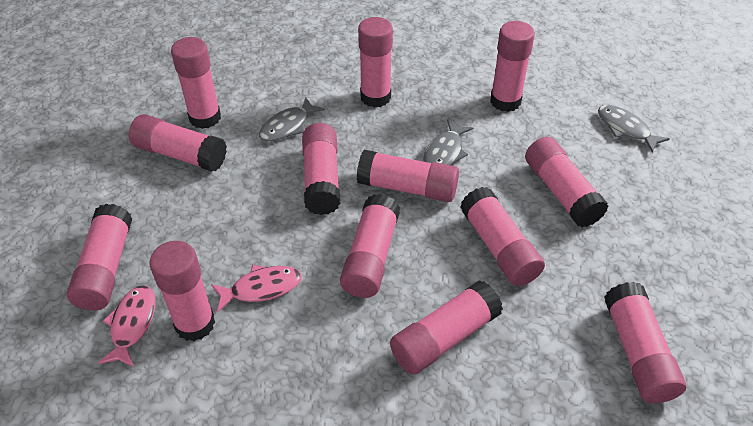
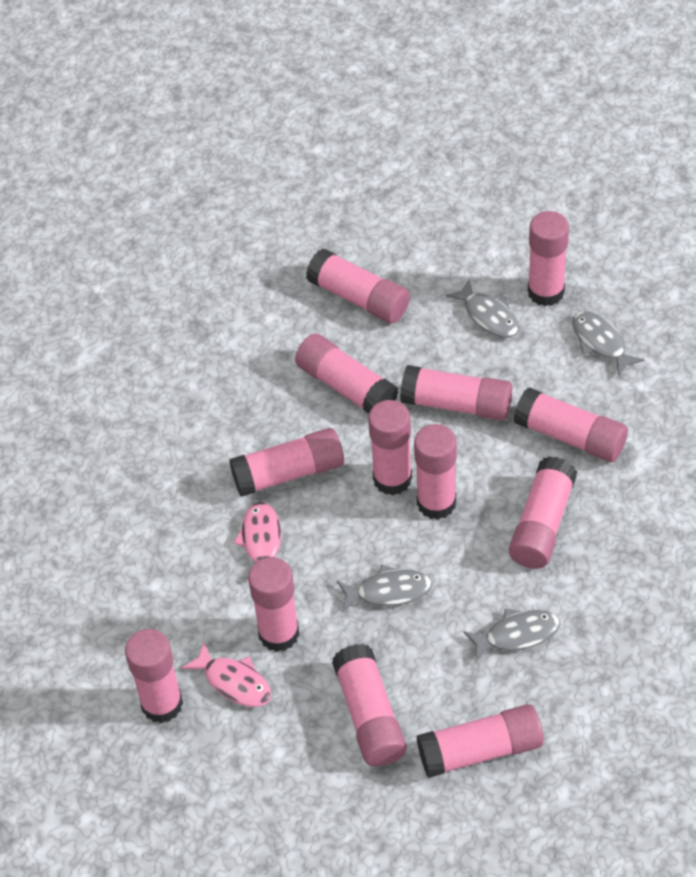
grey fish: [259,97,325,141] [423,119,473,165] [598,105,670,153] = 3 -> [337,565,432,612] [445,278,519,338] [463,609,560,663] [572,311,645,377] = 4

